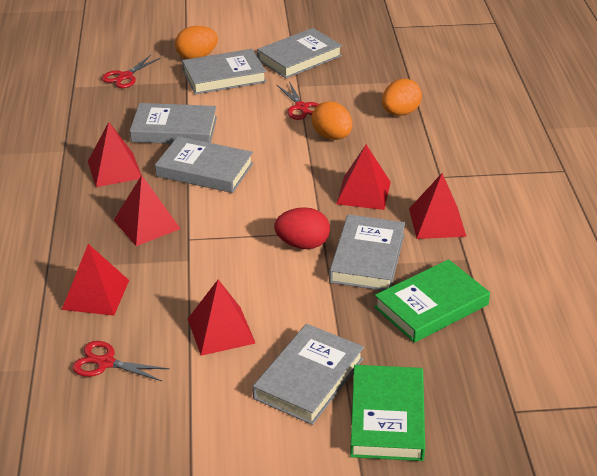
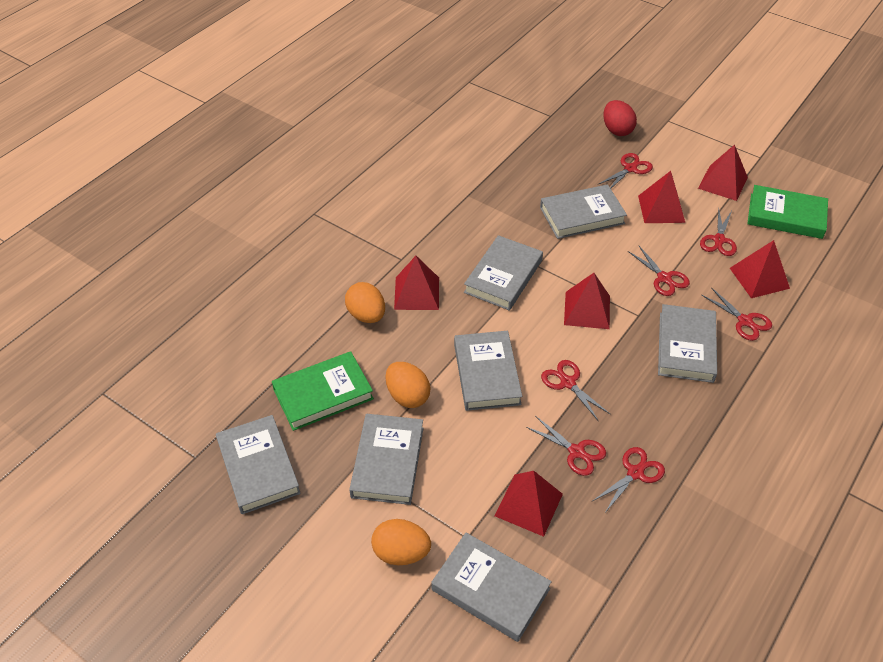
grey book: [130,103,217,144] [155,136,253,193] [182,49,266,94] [253,324,364,425] [257,28,342,78] [329,214,405,291] = 6 -> [216,415,301,514] [349,414,423,505] [431,533,552,642] [454,331,522,411] [464,235,543,311] [540,184,627,239] [658,304,717,383] = 7
red scissors: [72,341,170,381] [102,55,161,88] [277,81,319,120] = 3 -> [526,417,606,476] [541,360,610,422] [593,447,665,513] [599,153,653,189] [628,245,690,296] [700,208,737,256] [702,287,772,341] = 7

